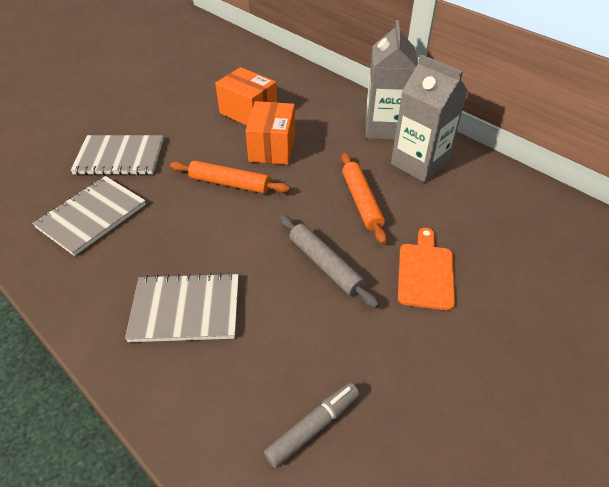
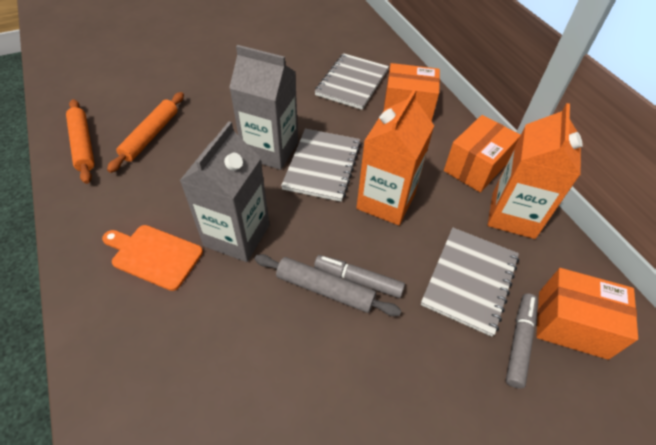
grey marker: [264,383,360,468] = 1 -> [314,255,405,298] [506,294,538,389] = 2
orange box: [215,67,277,125] [246,101,295,165] = 2 -> [384,63,440,122] [444,115,521,193] [536,268,638,360] = 3
orange carton: none = 0 -> [356,89,434,225] [488,103,583,239] = 2

